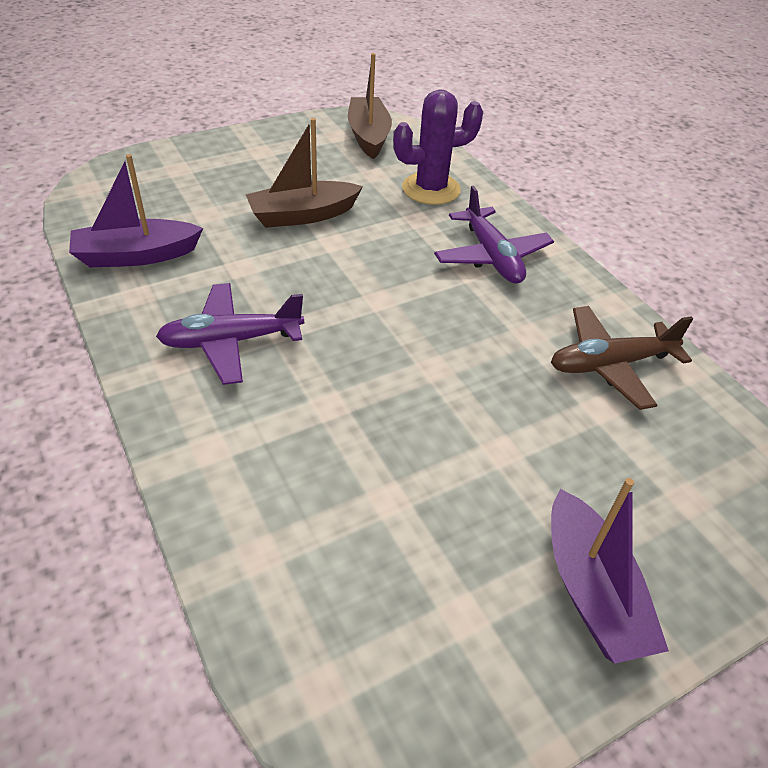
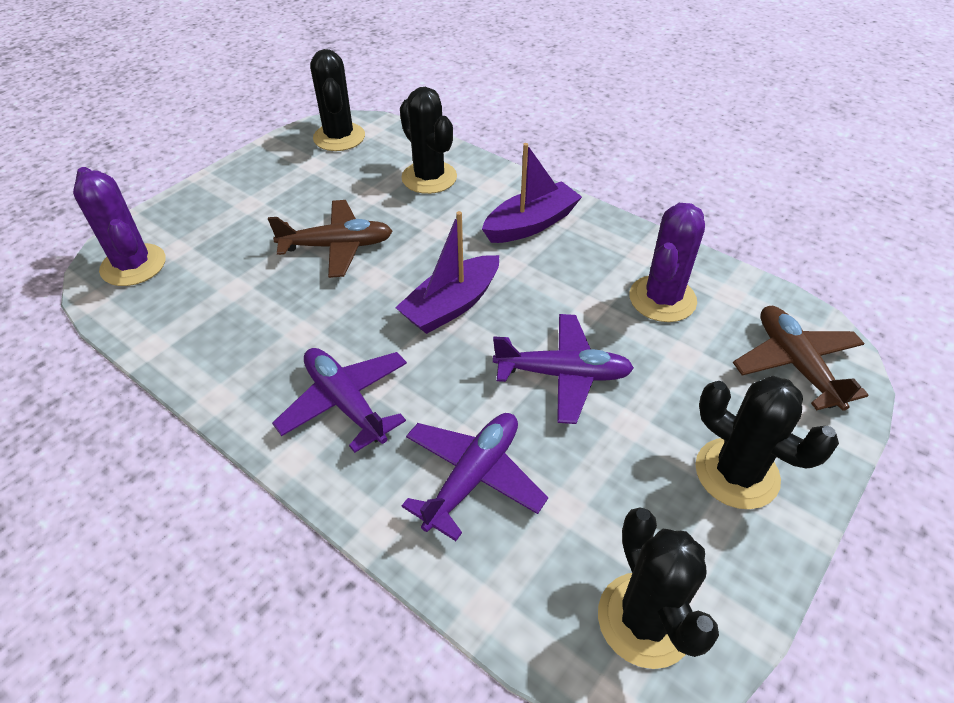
black cactus: none = 0 -> [310,49,365,151] [400,87,457,194] [598,507,719,669] [695,376,839,509] = 4
brown boat: [246,118,363,228] [348,53,392,159] = 2 -> none = 0
brown plane: [551,306,693,410] = 1 -> [268,200,393,278] [733,306,869,411] = 2
purple cactus: [393,89,483,205] = 1 -> [73,167,166,286] [629,203,705,322] = 2
purple plane: [156,283,304,385] [434,186,554,284] = 2 -> [272,348,407,453] [402,413,548,541] [493,314,634,424] = 3

